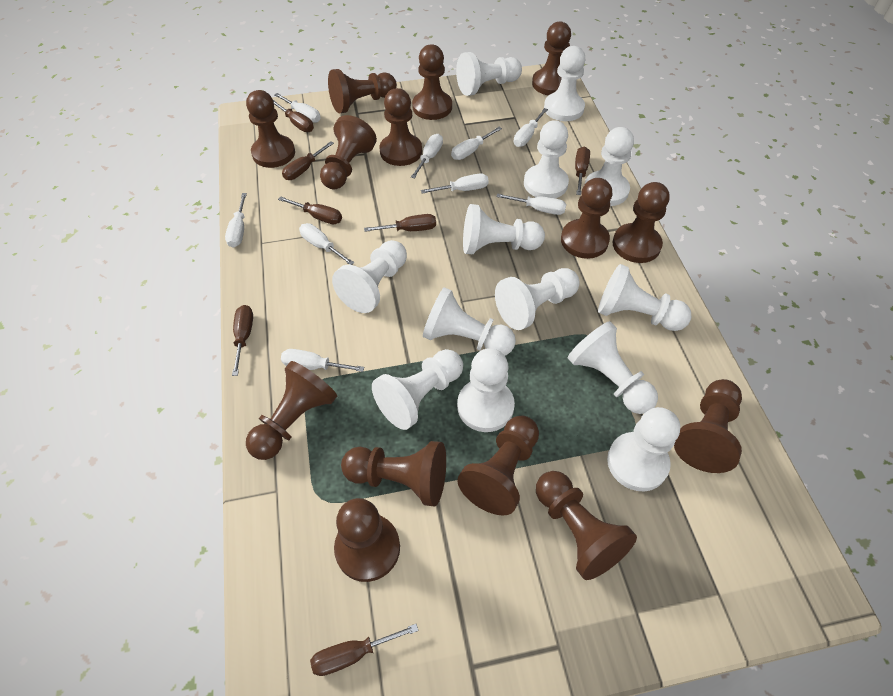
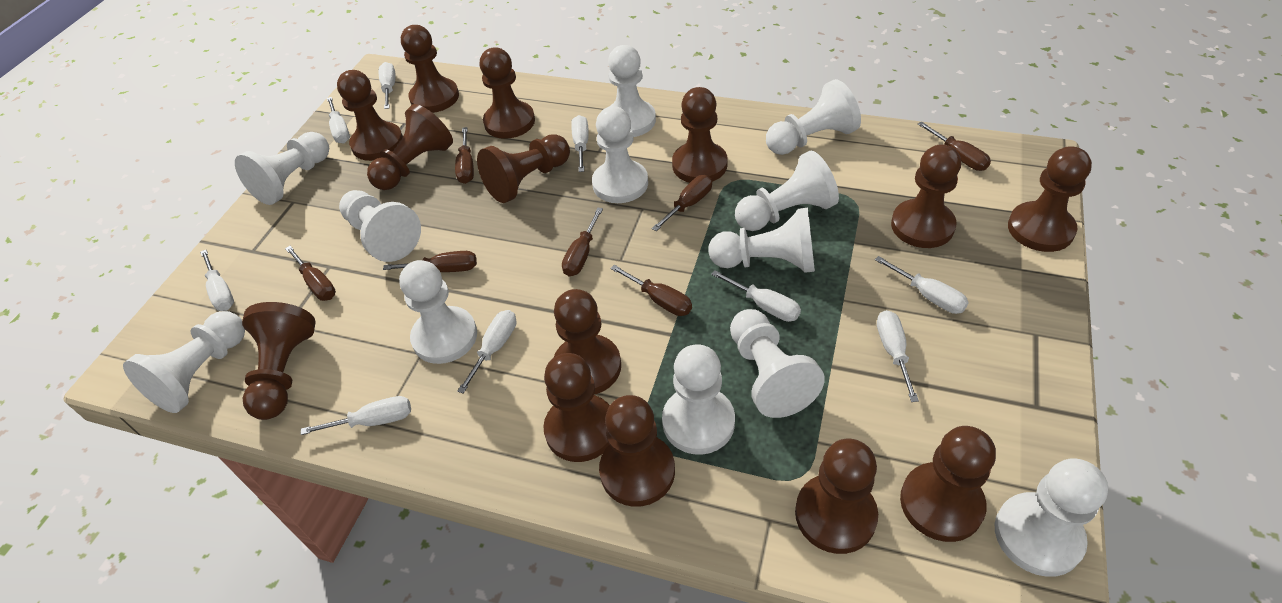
white pawn: [332,240,407,313] [372,349,463,430] [423,287,516,356] [456,52,522,96] [457,348,515,432] [463,204,545,254] [495,268,580,330] [524,120,569,198] [544,46,585,121] [568,321,658,414] [585,127,634,206] [598,264,691,331] [607,407,680,491] = 13 -> [123,311,245,413] [235,132,329,205] [339,190,421,262] [399,260,477,364] [592,106,648,203] [608,45,656,137] [662,344,735,455] [708,208,815,273] [730,309,825,418] [735,151,839,231] [766,79,861,155] [995,458,1108,577] = 12

